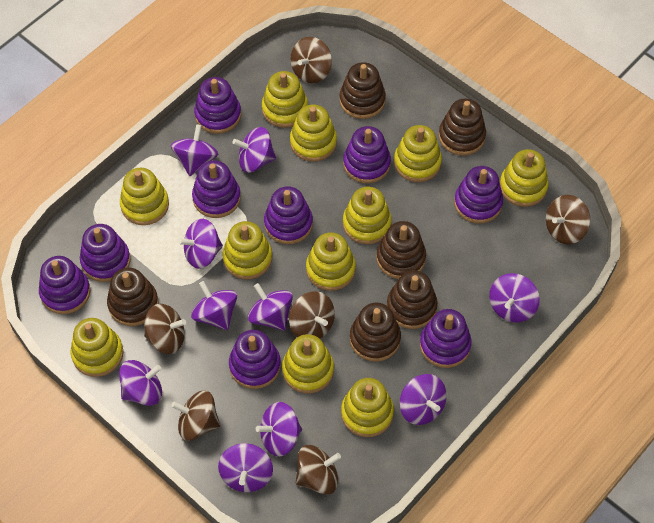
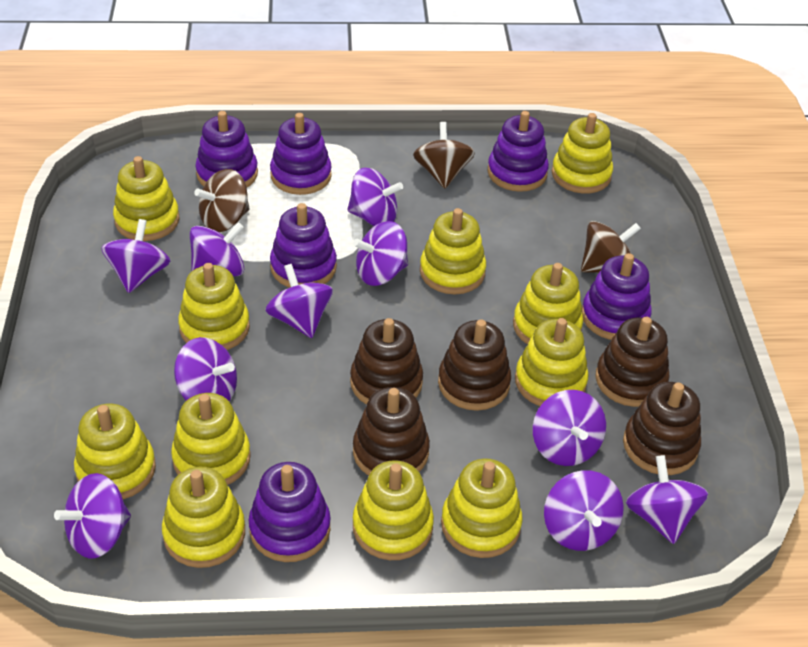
brown spinning top: [144,304,186,354] [171,390,220,441] [289,291,335,339] [290,37,332,83] [296,445,341,495] [546,195,590,244] = 6 -> [194,169,250,232] [413,122,475,189] [581,221,641,273] = 3
brown stacking toy: [107,268,159,326] [339,62,386,119] [350,303,401,362] [376,221,426,279] [387,270,438,329] [439,99,486,156] = 6 -> [350,318,423,405] [353,387,430,476] [438,319,511,411] [595,317,670,407] [623,382,701,475] = 5
purple stacking toy: [39,256,90,314] [80,224,130,282] [192,160,241,218] [194,77,241,134] [229,330,281,389] [264,186,313,244] [343,126,391,183] [420,309,472,368] [454,166,503,223] = 9 -> [195,111,258,187] [249,462,331,562] [270,113,332,195] [270,203,337,288] [487,111,549,192] [582,253,652,340] = 6

